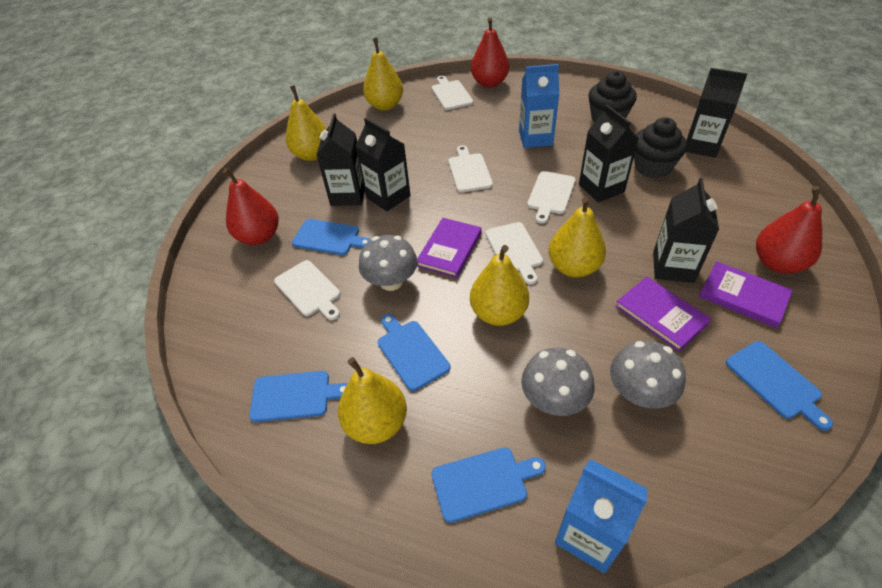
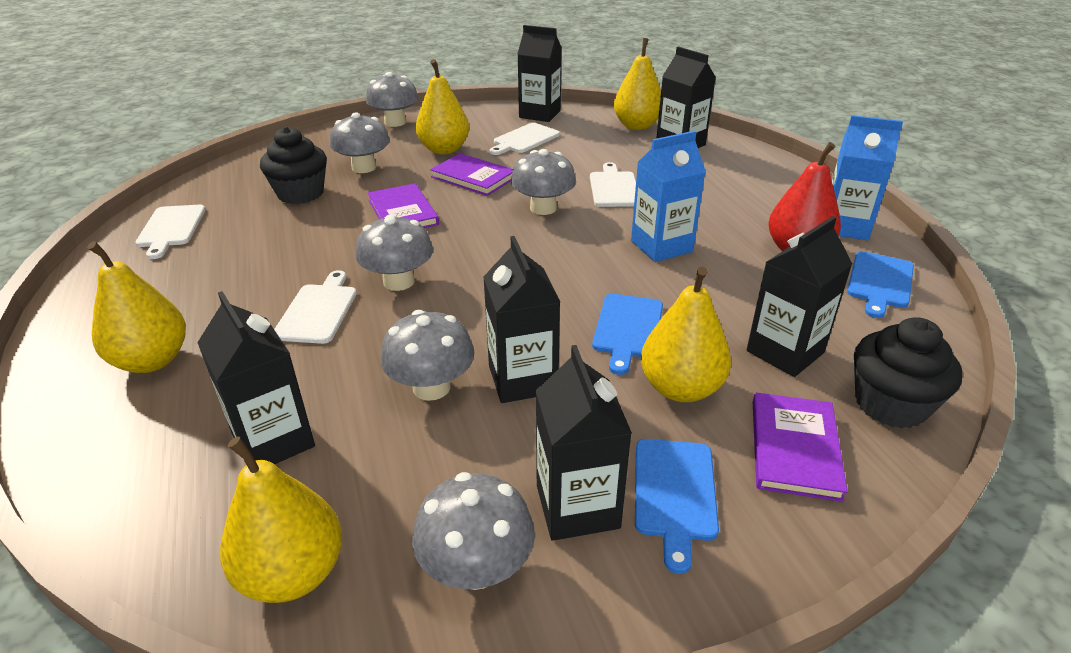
black carton: [316,113,365,206] [355,118,411,211] [579,105,639,203] [653,178,719,283] [686,68,748,158] = 5 -> [197,291,315,464] [483,236,561,403] [517,25,562,122] [535,345,632,541] [656,47,716,148] [747,216,852,377] = 6
blue cutting board: [249,371,348,422] [292,219,371,255] [378,314,450,391] [432,447,546,523] [726,341,833,431] = 5 -> [592,294,663,375] [635,439,719,574] [847,251,914,318] = 3
grey mushroom: [359,235,418,291] [521,348,595,416] [610,341,686,408] = 3 -> [330,112,390,173] [356,215,433,291] [366,72,419,127] [380,310,474,401] [412,472,535,590] [511,149,576,215] = 6
red pear: [223,168,279,245] [471,17,509,88] [756,186,822,274] = 3 -> [768,142,841,251] = 1
white cutting board: [274,260,340,320] [432,76,473,110] [448,145,493,193] [485,222,543,285] [527,171,576,224] = 5 -> [135,205,206,259] [274,270,357,344] [490,123,560,155] [590,162,636,207] = 4

